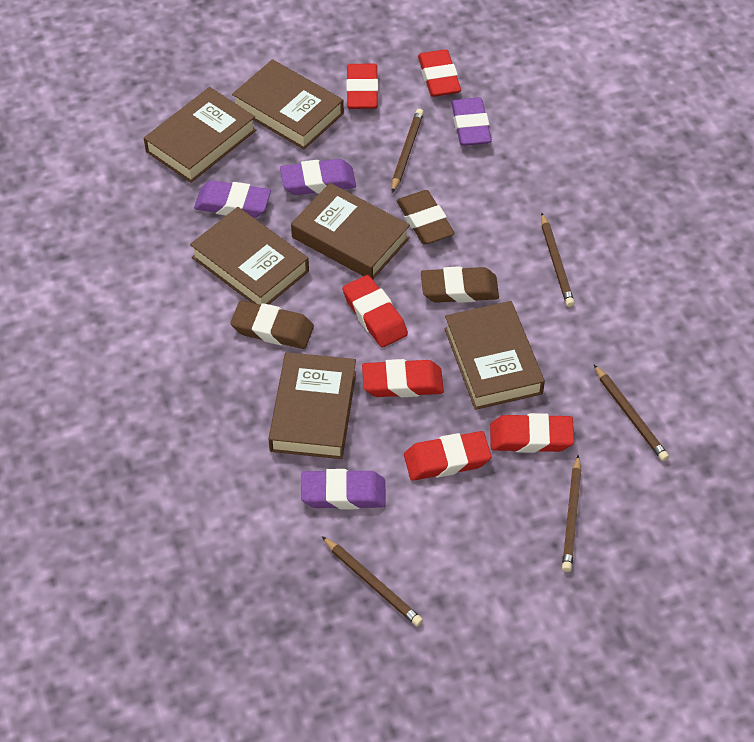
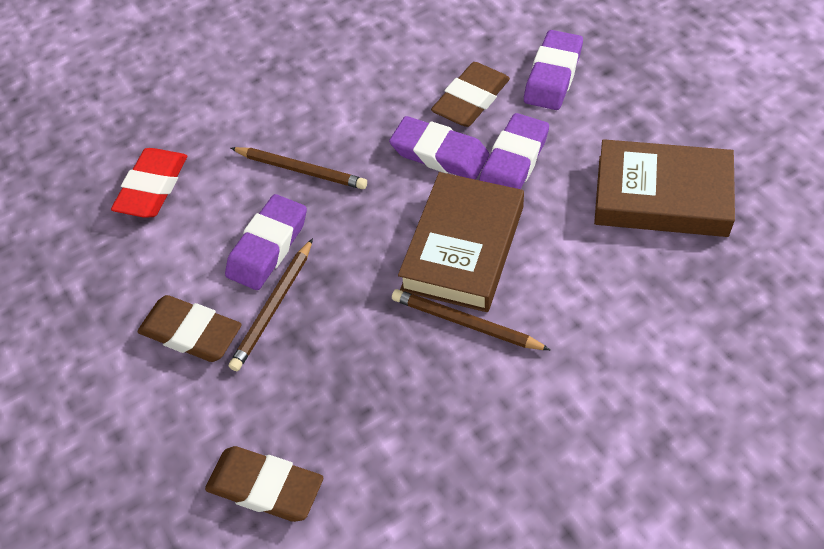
brown book: [144,87,256,183] [190,207,309,305] [232,59,344,149] [268,352,356,459] [291,183,410,279] [444,301,545,410] = 6 -> [398,172,524,312] [594,139,735,237] = 2
brown pencil: [322,536,423,627] [392,109,424,193] [541,213,575,307] [562,455,581,572] [594,365,669,461] = 5 -> [229,238,313,371] [231,147,367,189] [392,289,550,350] = 3
red eraser: [342,275,408,347] [346,64,378,109] [362,359,444,397] [404,431,491,481] [418,49,461,97] [490,413,574,453] = 6 -> [111,148,187,218] = 1

